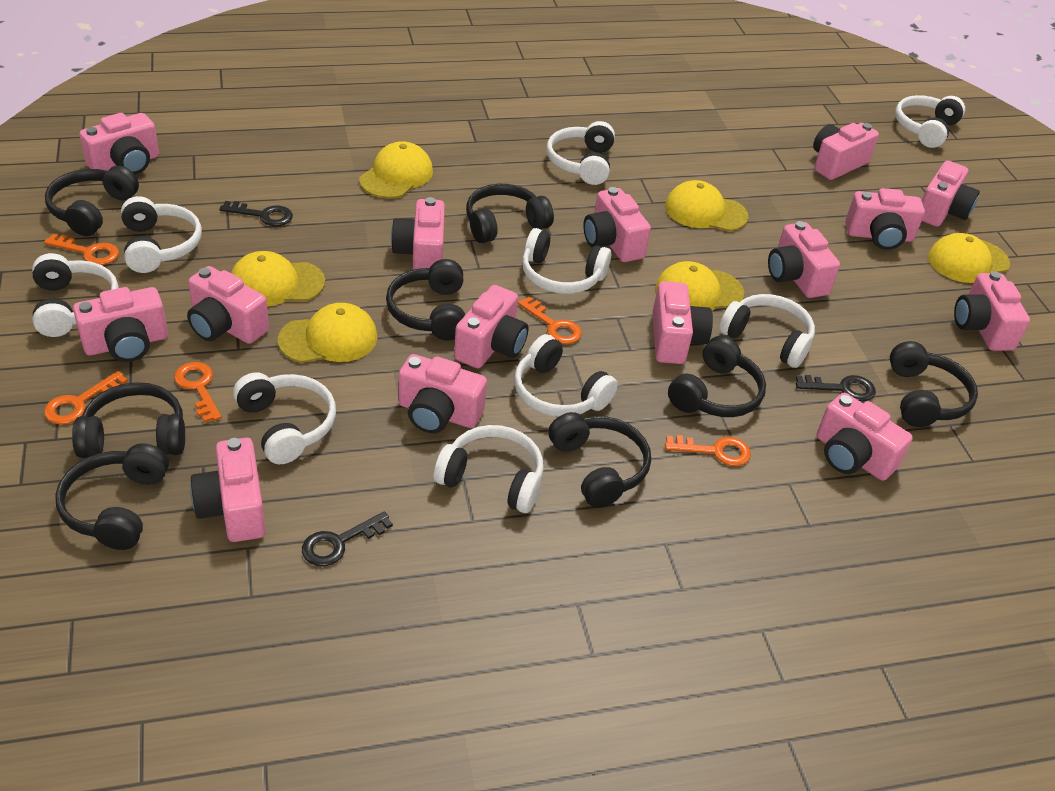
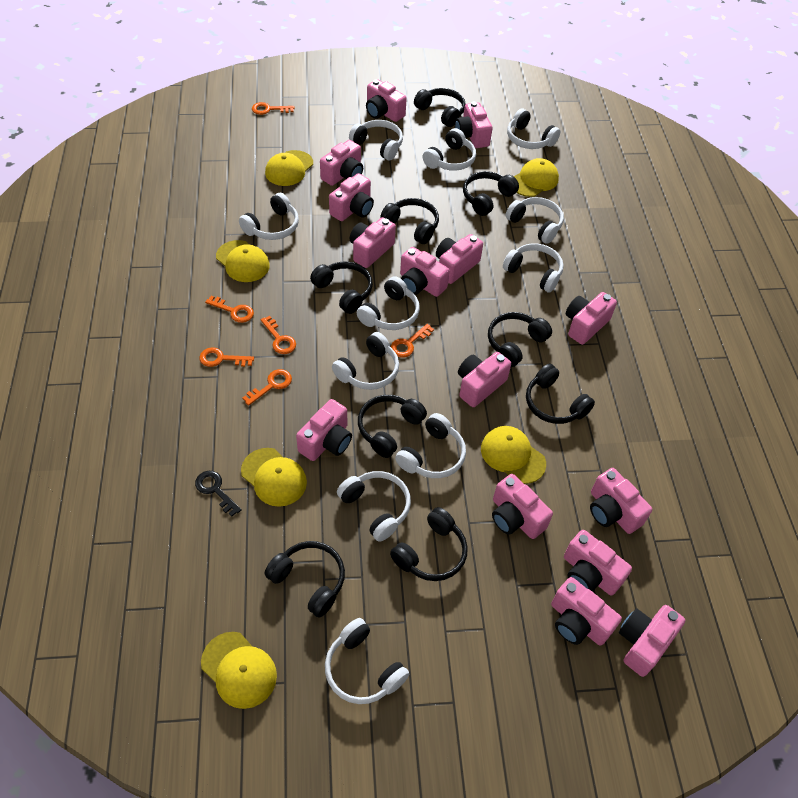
black headphones: [45,165,139,236] [55,443,169,550] [72,382,185,458] [386,259,465,340] [466,184,554,243] [548,412,651,508] [668,336,766,417] [890,341,978,427] = 8 -> [265,541,345,618] [310,261,373,314] [358,395,427,458] [380,198,439,244] [390,507,468,581] [414,88,466,127] [463,171,519,216] [488,312,552,367] [526,364,595,424] = 9
black key: [219,201,293,226] [302,511,393,566] [796,375,876,401] = 3 -> [195,471,242,517] = 1
orange key: [44,234,119,265] [44,371,128,425] [174,362,222,422] [518,297,582,344] [665,435,751,466] = 5 -> [199,347,254,367] [205,296,254,323] [242,369,292,406] [252,102,295,115] [260,316,296,354] [391,324,434,358] = 6
white headphones: [32,253,119,337] [121,196,202,273] [233,372,336,464] [434,425,543,513] [514,334,618,417] [522,228,611,294] [547,121,615,185] [719,294,815,368] [895,95,965,148] = 9 -> [239,193,299,240] [325,618,409,704] [332,332,399,390] [337,471,411,542] [349,120,403,160] [357,276,420,330] [395,413,466,478] [423,128,476,171] [503,244,564,293] [506,197,564,244] [507,109,560,149] = 11

